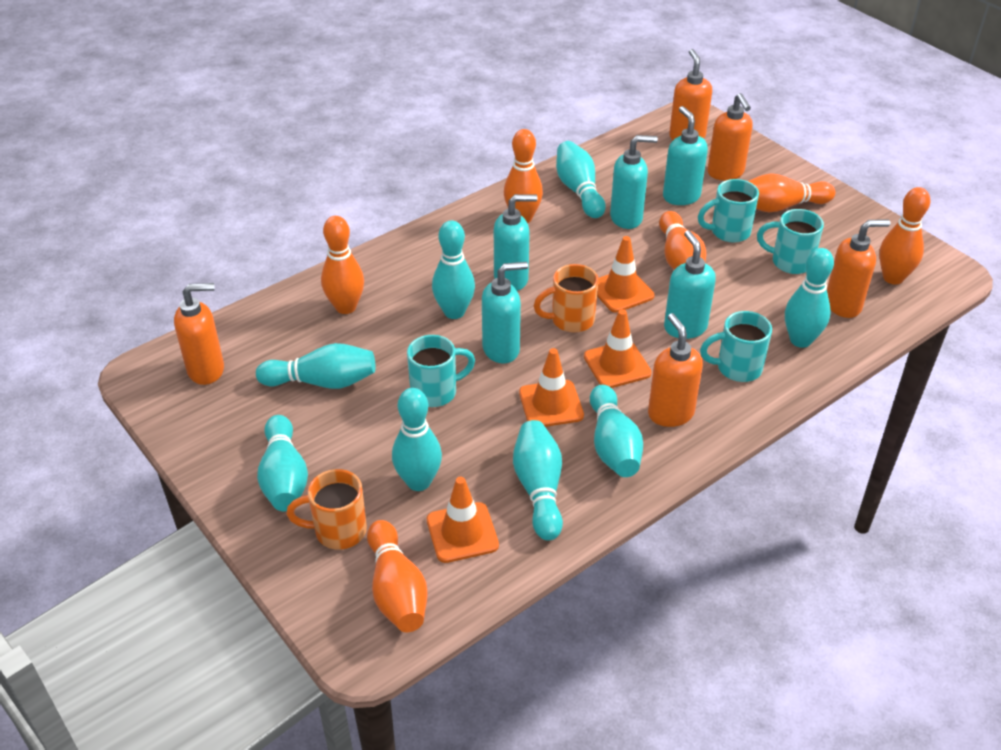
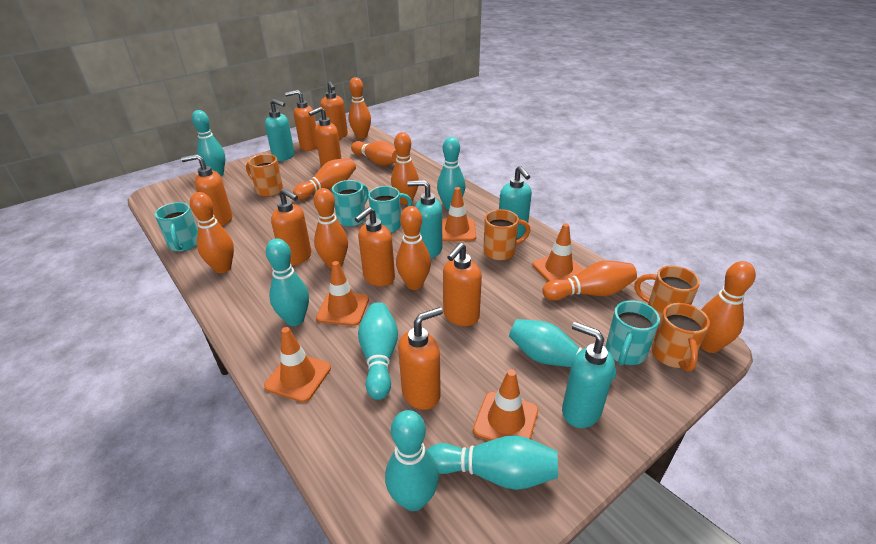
orange bowling pin: [321,216,364,314] [367,520,428,632] [504,129,543,223] [659,211,707,270] [748,173,835,212] [879,187,930,285] = 6 -> [190,192,234,273] [293,158,356,200] [313,188,348,269] [348,77,371,139] [351,141,397,166] [391,132,419,205] [396,206,431,290] [542,260,637,301] [700,261,756,353] = 9
orange mug: [286,469,367,550] [534,264,598,332] = 2 -> [246,154,283,197] [483,209,531,260] [634,266,700,319] [651,303,710,371] = 4
orange soap dispenser: [174,283,224,385] [648,313,703,427] [669,49,712,140] [707,93,753,180] [827,219,890,318] = 5 -> [181,154,233,226] [271,188,311,266] [285,90,317,151] [308,107,342,167] [320,81,348,139] [355,207,395,286] [398,307,443,410] [443,243,482,326] = 8
orange traffic cone: [427,477,499,563] [519,348,584,427] [584,309,652,388] [597,236,654,313] = 4 -> [264,327,331,402] [316,261,369,326] [442,187,476,241] [473,369,538,441] [532,223,584,282] = 5
turquoise bowling pin: [256,343,376,389] [257,415,308,511] [392,388,442,491] [432,220,475,319] [513,420,563,541] [556,141,606,218] [590,385,643,477] [785,248,834,348] = 8 -> [192,110,226,176] [266,238,309,326] [358,302,398,400] [385,410,439,511] [427,435,558,490] [437,137,465,210] [509,319,616,381] = 7
turquoise soap dispenser: [482,262,528,363] [494,194,537,291] [610,135,658,229] [663,106,708,205] [664,230,716,339] = 5 -> [265,99,295,161] [407,180,442,258] [499,166,532,238] [562,322,615,428] = 4

